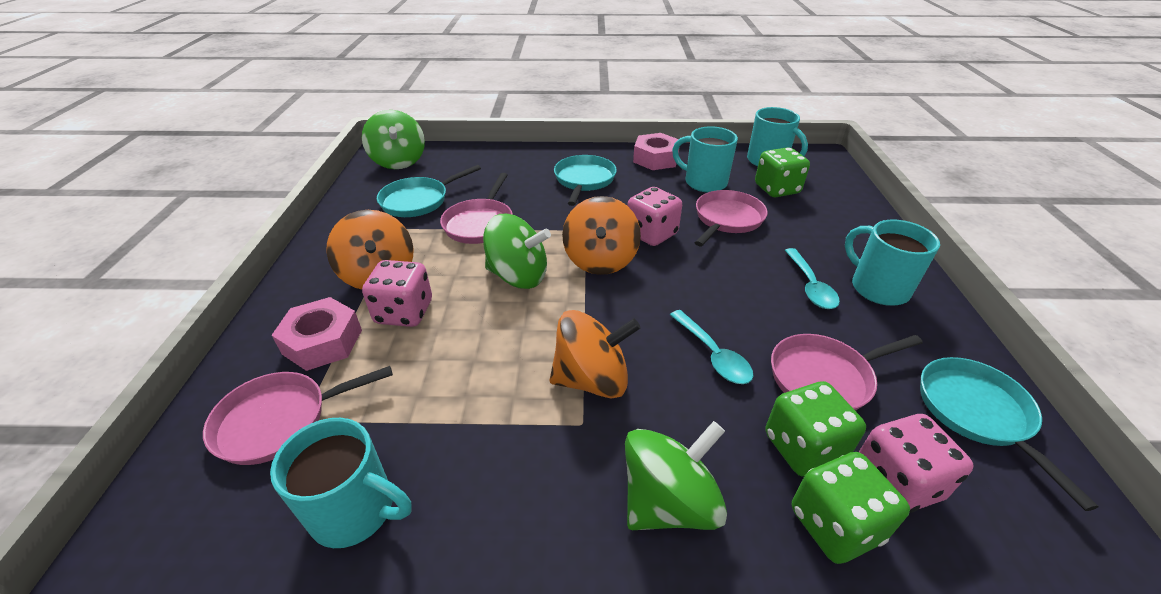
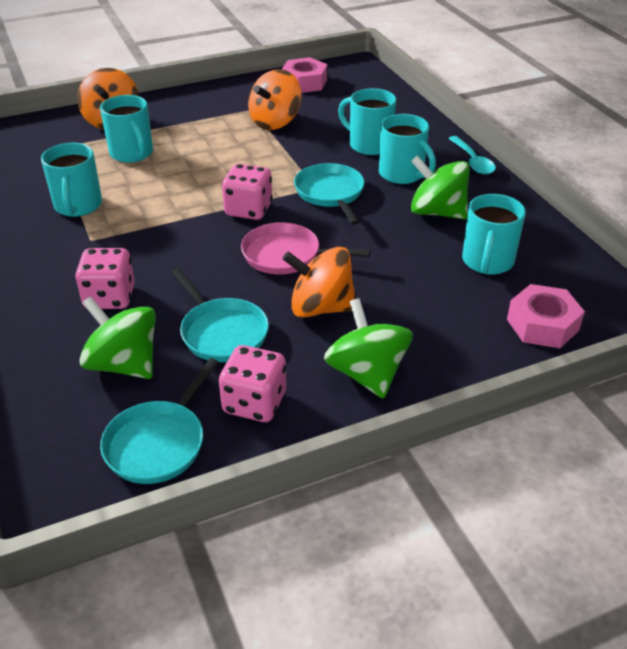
green dice: [755,147,810,197] [765,381,866,477] [792,452,910,564] = 3 -> none = 0
pink pan: [203,366,393,465] [440,173,513,244] [694,190,768,246] [771,334,923,411] = 4 -> [241,222,370,275] = 1
turquoise mug: [270,418,412,548] [672,126,738,192] [747,107,808,167] [845,220,940,306] = 4 -> [41,143,102,217] [100,95,153,163] [338,88,397,155] [379,114,436,184] [462,194,526,275] = 5
turquoise spoon: [670,310,753,384] [785,248,840,309] = 2 -> [448,136,496,174] = 1

